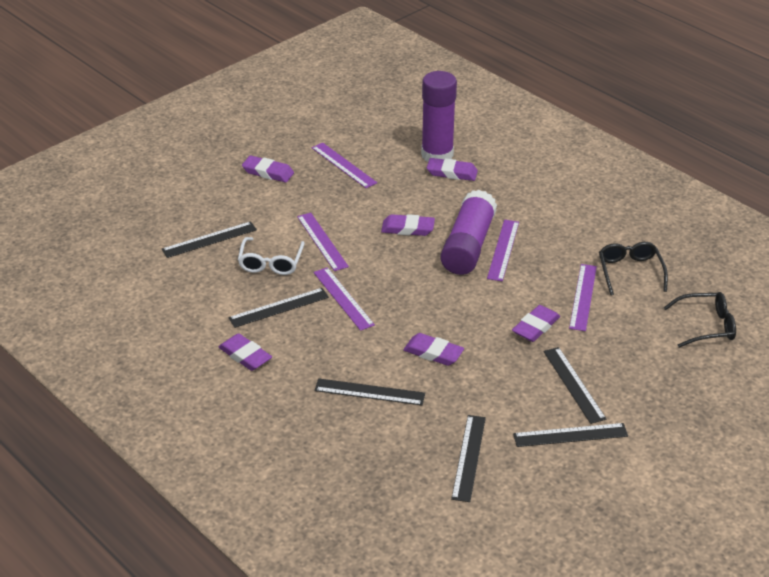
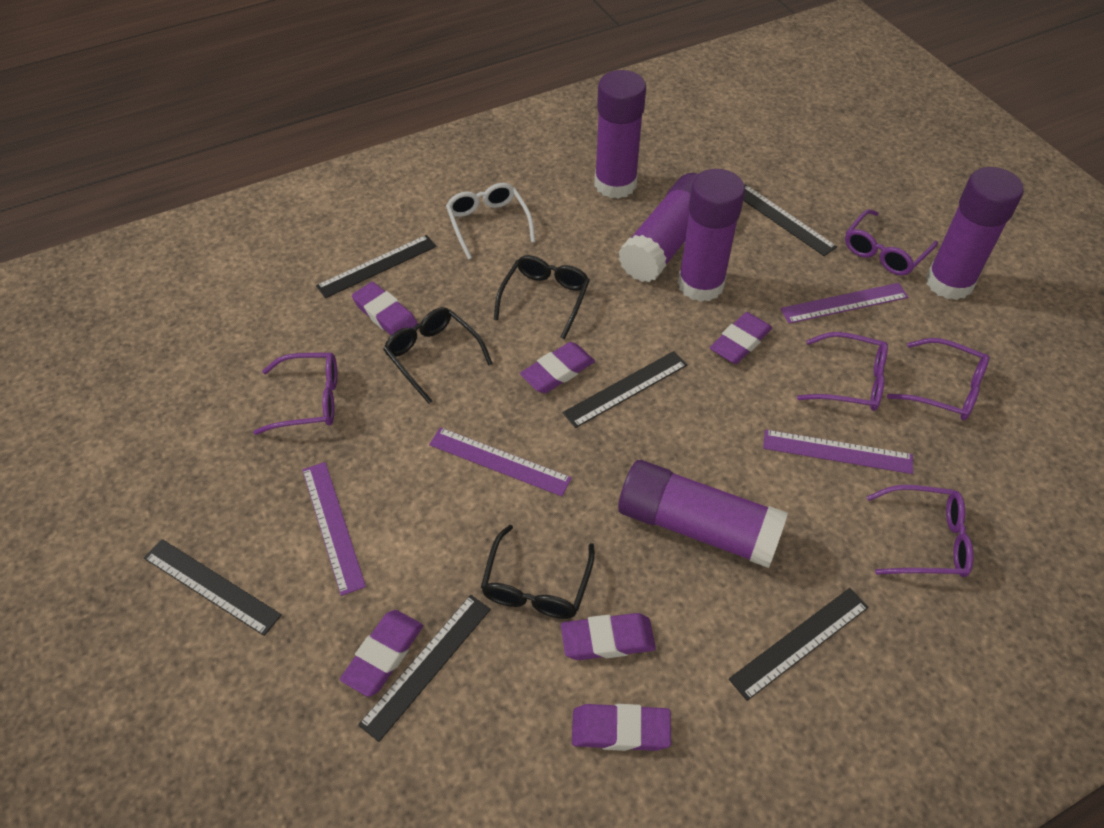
black glasses: [599,242,668,295] [663,292,736,348] = 2 -> [383,307,493,404] [481,525,595,619] [494,255,590,339] = 3
purple glasses: none = 0 -> [253,353,337,435] [797,332,888,411] [845,209,938,276] [866,485,973,577] [887,338,990,420] = 5
purple glue stick: [421,71,457,162] [440,190,497,275] = 2 -> [595,70,646,199] [618,173,698,282] [618,460,788,568] [678,169,745,302] [926,167,1024,300] = 5
purple ruler: [297,213,349,271] [312,143,377,188] [313,267,375,331] [487,220,519,281] [569,264,597,331] = 5 -> [302,462,366,596] [429,427,572,496] [763,429,913,474] [780,283,908,324] = 4

